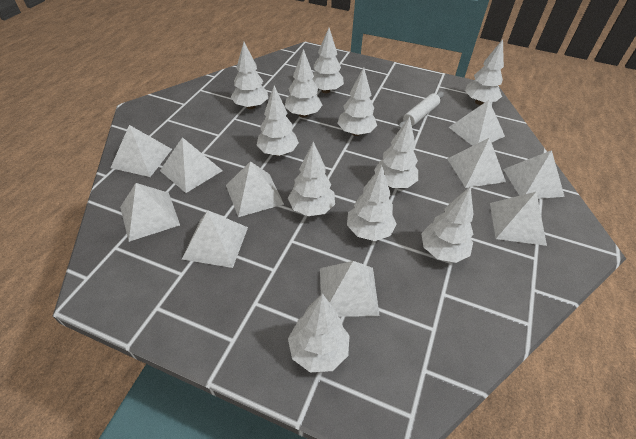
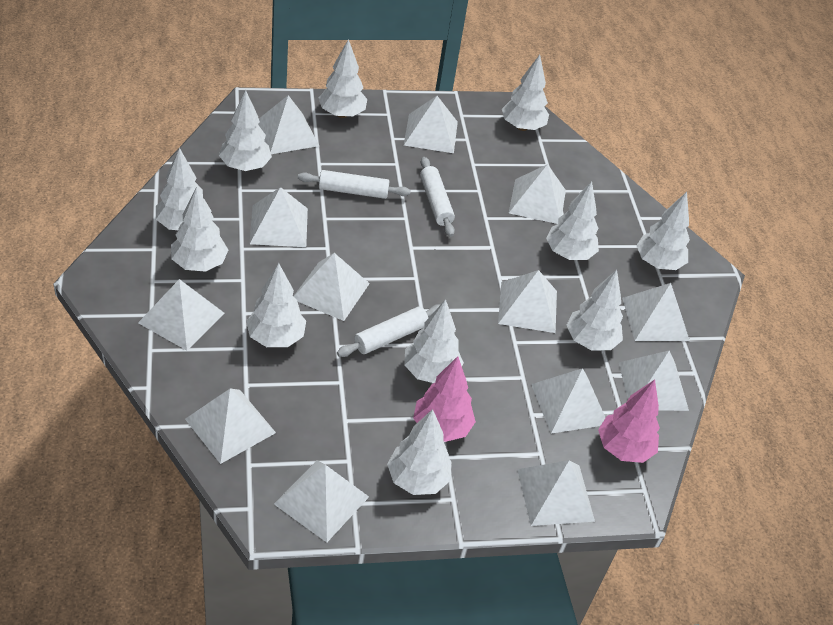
pink tree: none = 0 -> [413,356,476,442] [598,380,660,463] = 2
white pyramid: [111,125,172,177] [120,183,180,242] [160,137,223,193] [182,211,248,268] [226,161,284,217] [320,261,380,317] [447,138,506,188] [449,100,505,146] [490,192,547,246] [503,150,565,199] = 10 -> [138,279,224,351] [185,388,276,464] [249,187,308,247] [258,95,319,154] [274,460,369,542] [294,253,370,321] [404,96,458,153] [498,270,557,333] [509,164,566,224] [517,460,595,526] [531,368,606,434] [619,350,689,411] [622,283,690,341] = 13
white rolling pin: [398,91,444,129] = 1 -> [298,170,411,199] [337,304,440,357] [420,157,455,237] = 3

